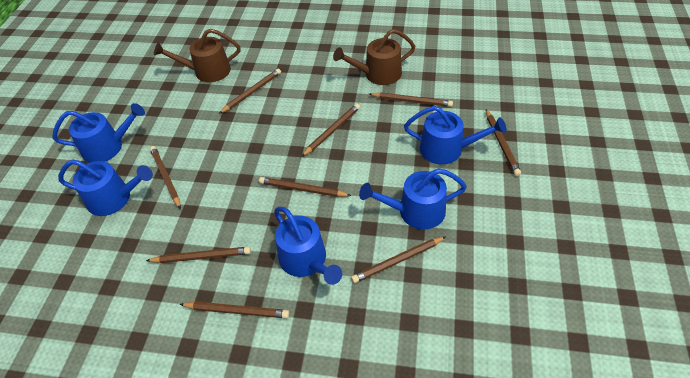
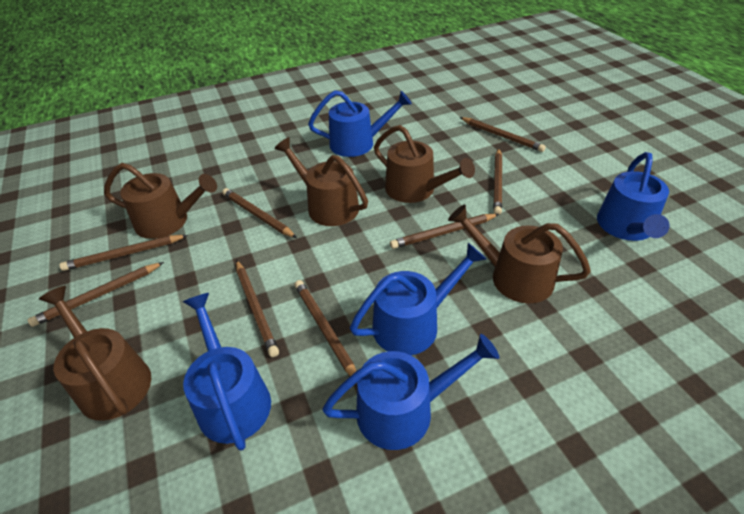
brown pencil: [146,247,251,263] [150,146,181,209] [180,301,289,318] [219,69,281,114] [259,177,351,197] [301,104,360,157] [351,237,446,283] [369,92,453,107] [486,109,521,176] = 9 -> [28,262,164,327] [60,235,188,271] [222,188,297,238] [236,260,279,357] [295,280,356,376] [390,214,499,249] [460,117,546,152] [493,148,502,215] = 8
brown watering can: [154,29,240,82] [333,29,416,85] = 2 -> [39,286,152,421] [104,163,217,239] [274,137,368,226] [374,125,475,203] [448,205,591,303] = 5

